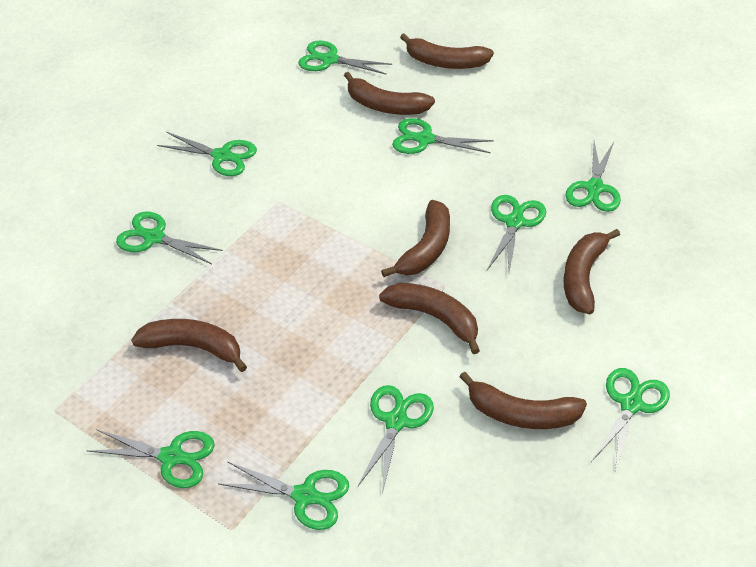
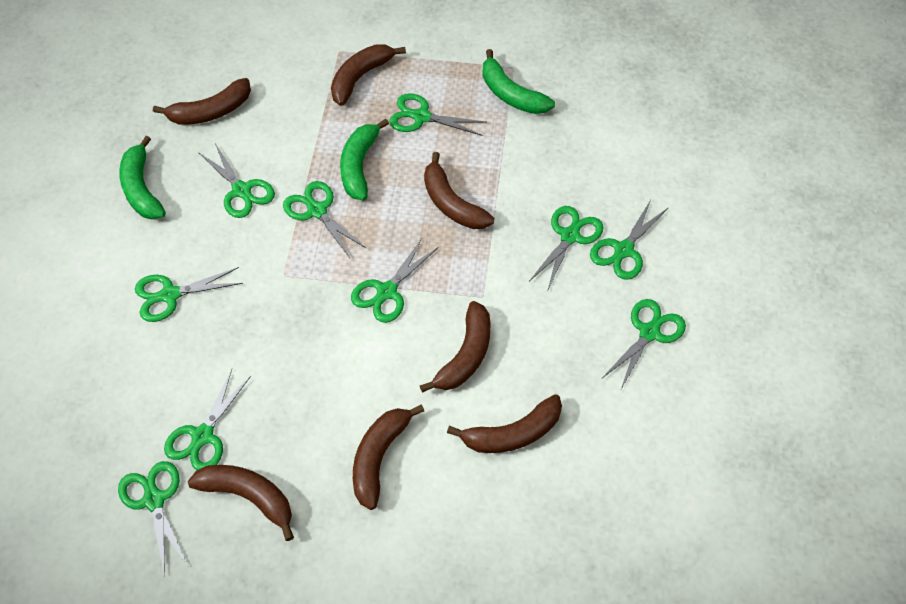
green banana: none = 0 -> [119,136,166,220] [340,118,389,200] [482,49,555,114] = 3

